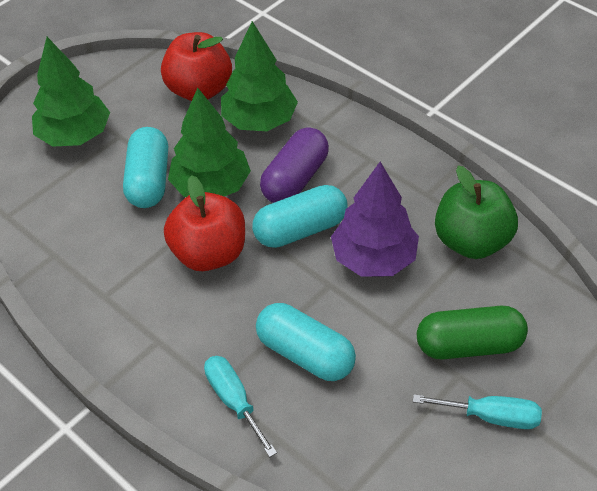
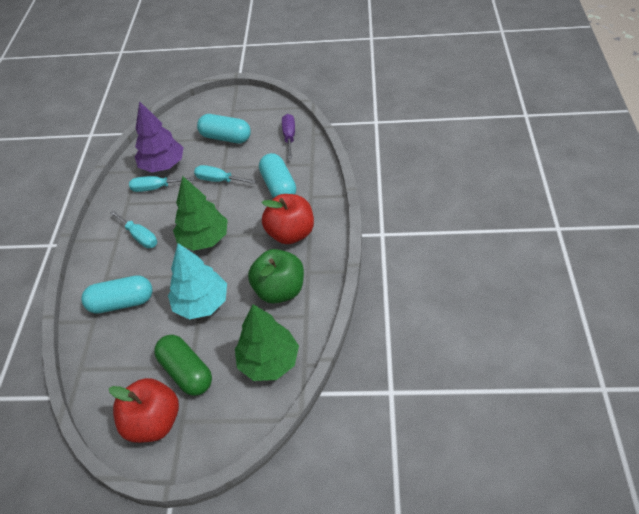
green tree: [32,37,110,147] [168,88,251,197] [221,21,298,131] = 3 -> [173,176,228,251] [235,304,299,381] = 2
purple capsule: [260,127,329,203] = 1 -> none = 0
purple screwdriver: none = 0 -> [282,114,295,159] = 1
turquoise screwdriver: [204,356,277,457] [413,394,542,429] = 2 -> [110,210,157,248] [129,176,195,192] [194,165,256,184] = 3
turquoise tree: none = 0 -> [168,243,227,319] = 1

